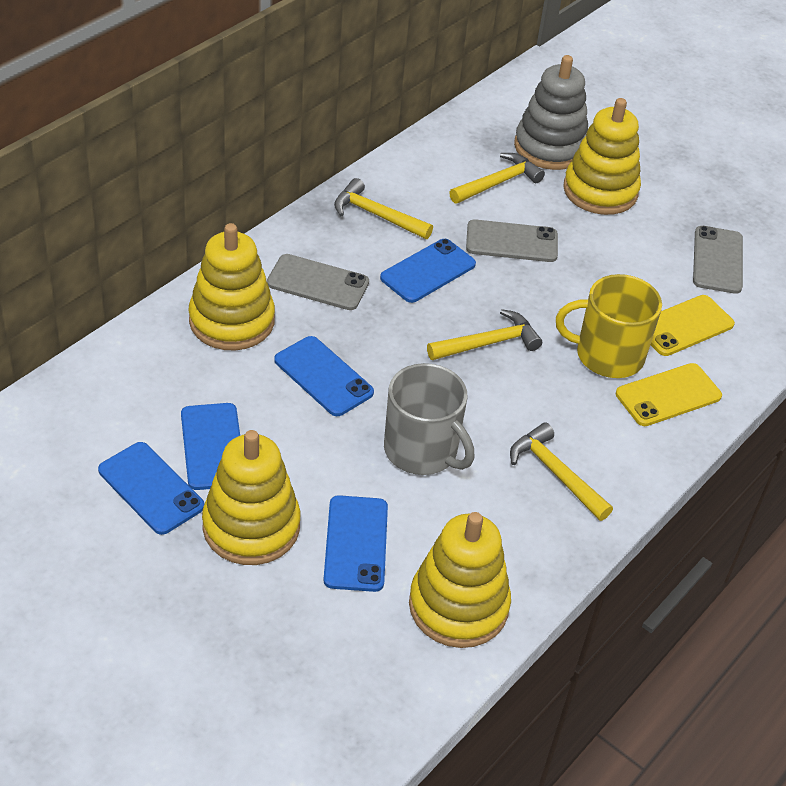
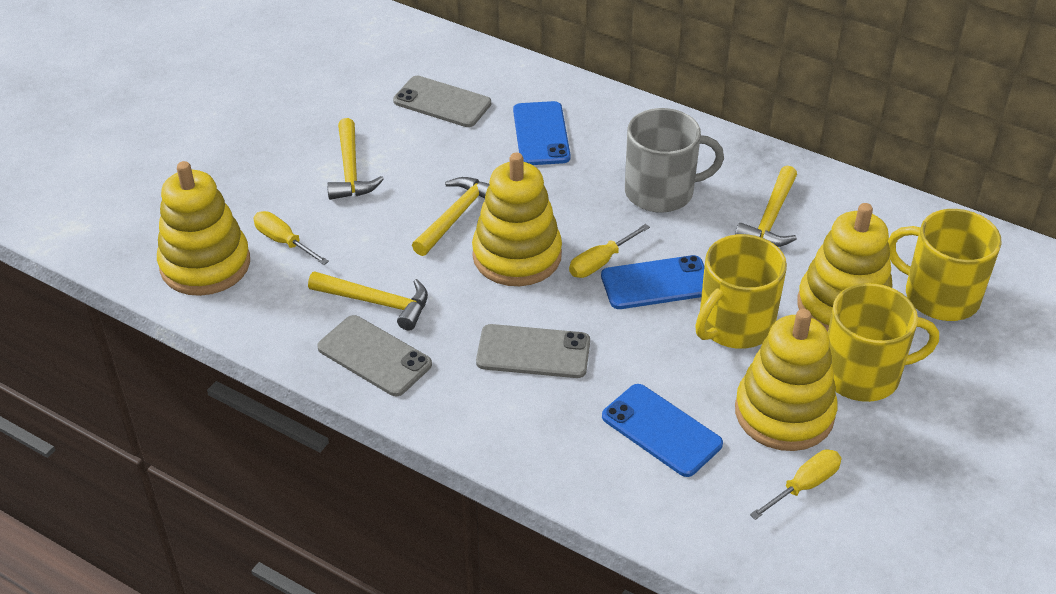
blue phone: [98,442,204,535] [181,403,240,490] [274,336,374,416] [323,495,388,592] [380,239,476,303] = 5 -> [513,101,571,165] [601,255,705,309] [602,384,723,477] = 3
grey stacking toy: [514,55,588,170] = 1 -> none = 0
yellow mug: [556,274,662,378] = 1 -> [695,234,787,349] [828,283,939,402] [888,209,1002,321] = 3
yellow phone: [616,363,722,426] [651,295,735,356] = 2 -> none = 0
yellow screwdriver: none = 0 -> [253,211,329,265] [569,224,650,278] [750,449,841,520] = 3

